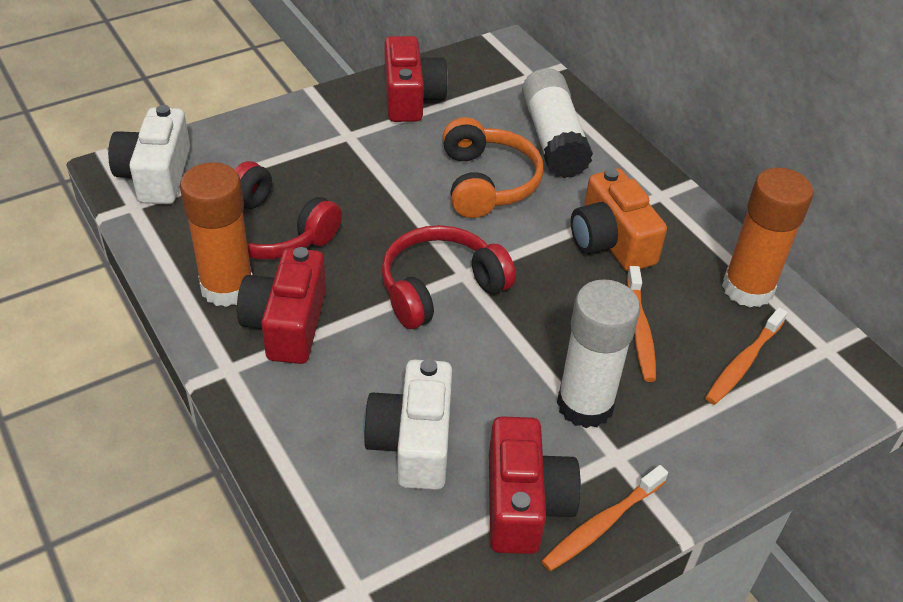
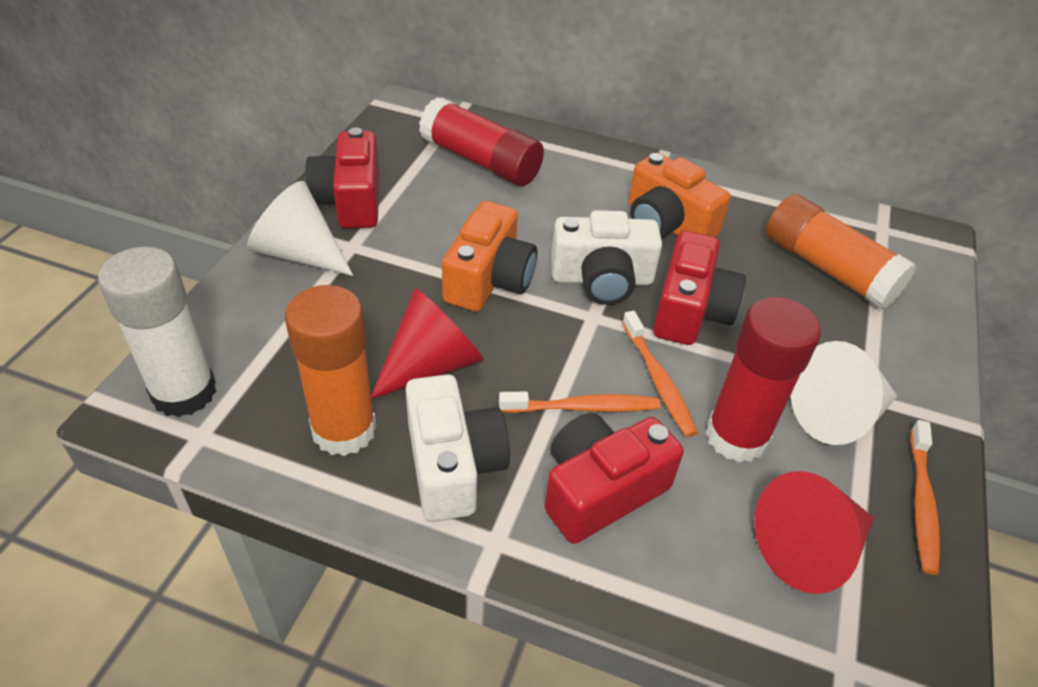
orange camera: [571,168,667,272] = 1 -> [442,201,537,311] [628,153,730,239] = 2
orange headphones: [443,117,544,218] = 1 -> none = 0
red cone: none = 0 -> [371,288,484,399] [754,471,874,594] = 2
red glue stick: none = 0 -> [419,97,544,186] [706,297,821,462] = 2
red headphones: [235,161,342,260] [381,225,516,329] = 2 -> none = 0
white cone: none = 0 -> [247,181,353,276] [791,341,897,445] = 2
white glue stick: [522,68,593,178] [557,279,640,428] = 2 -> [98,247,216,417] = 1

